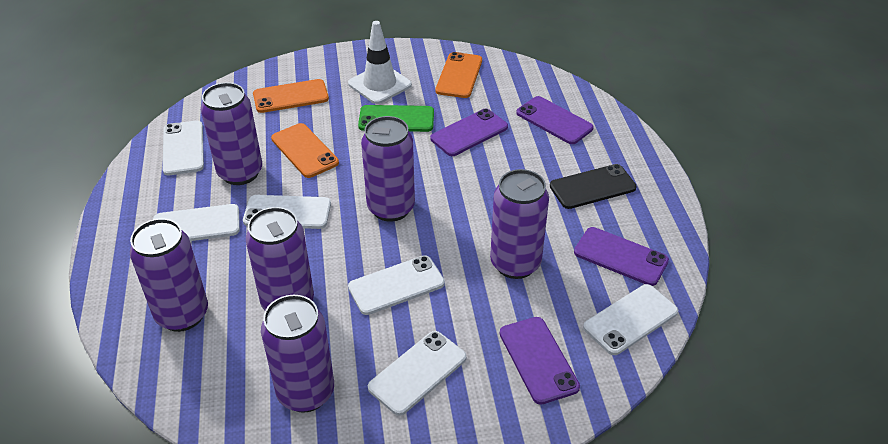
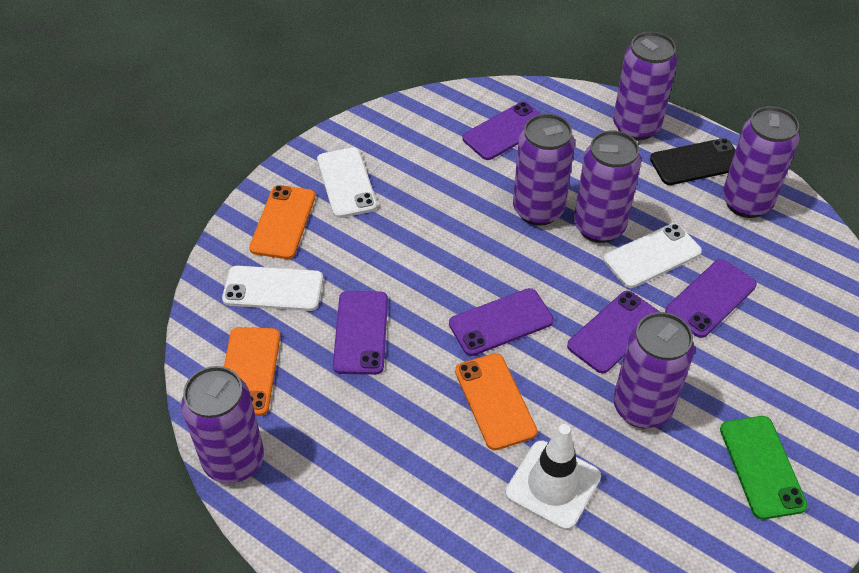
purple phone: [430,109,508,156] [500,317,580,405] [516,96,594,144] [574,227,669,286] = 4 -> [333,291,388,375] [449,288,554,356] [462,102,540,160] [567,291,660,373] [665,259,757,338] = 5
white phone: [153,204,240,241] [163,121,204,175] [243,195,331,229] [348,255,445,315] [368,331,467,416] [583,284,678,355] = 6 -> [222,266,323,311] [317,147,377,218] [604,223,702,288] = 3

